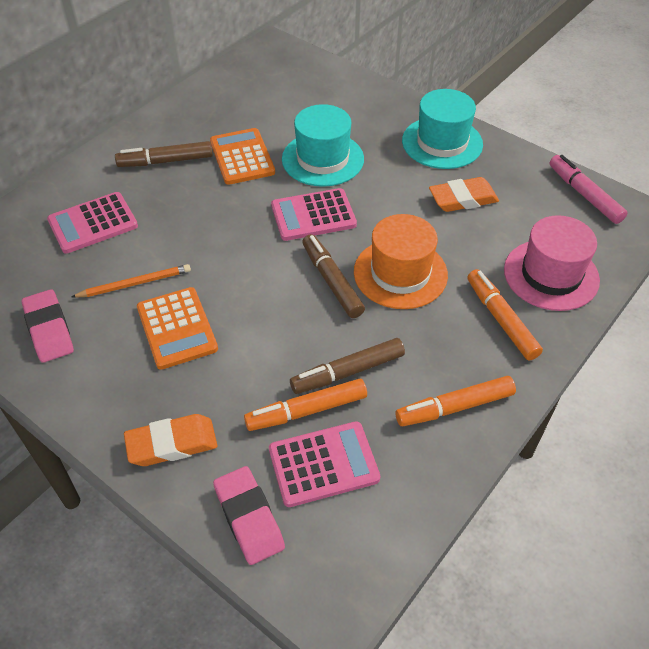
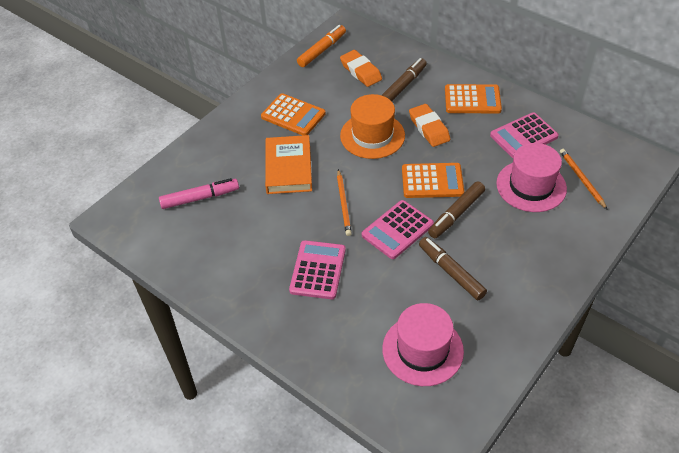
orange book: none = 0 -> [265,135,312,194] = 1
orange calculator: [137,287,218,370] [210,128,275,185] = 2 -> [261,93,326,136] [402,163,464,198] [445,84,502,113] = 3
orange marker: [244,379,367,431] [395,376,516,426] [467,269,543,360] = 3 -> [297,25,346,67] = 1
orange pencil: [71,264,191,298] = 1 -> [337,169,352,236] [560,149,607,209] = 2
pink eraser: [21,289,74,363] [213,466,285,565] = 2 -> none = 0
pink hat: [504,215,600,311] = 1 -> [382,303,464,386] [496,143,567,212] = 2
turquoise hat: [282,104,364,187] [402,89,483,169] = 2 -> none = 0

